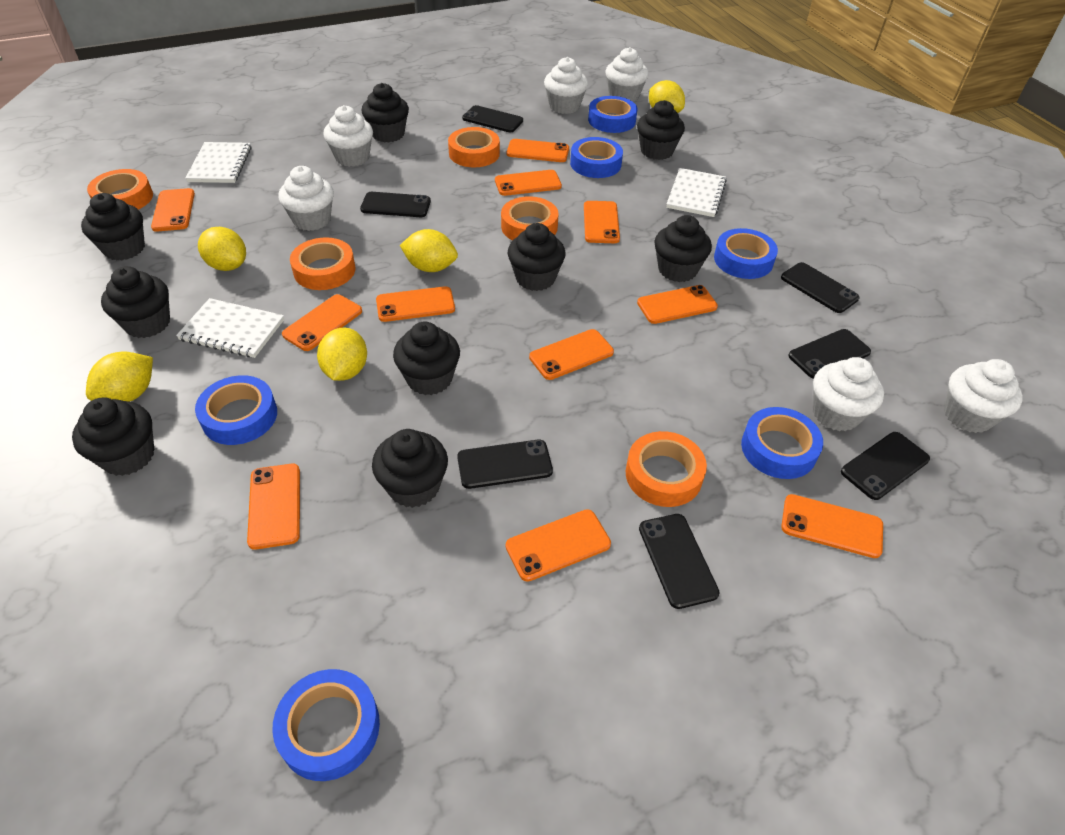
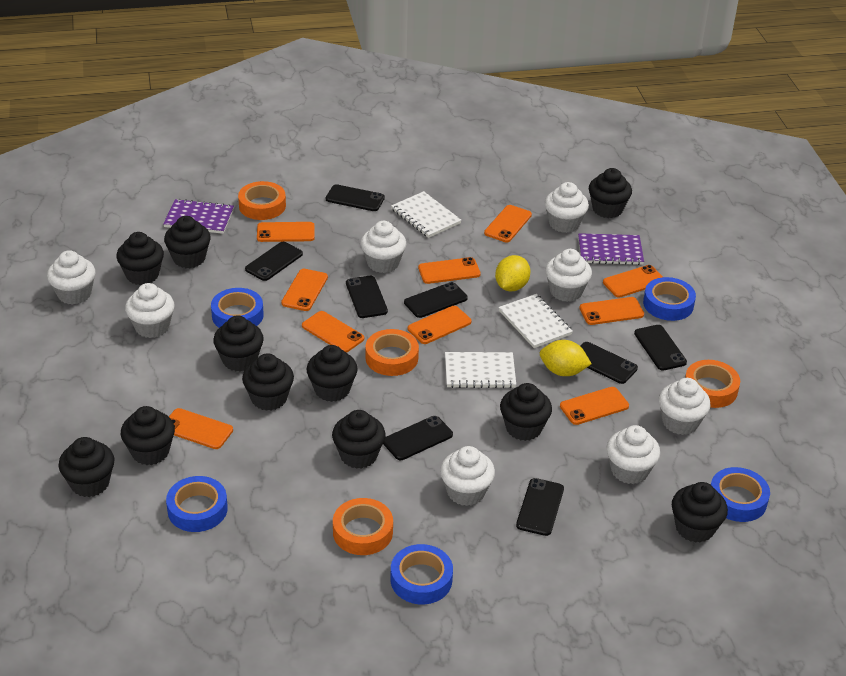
black cupcake: [72,398,154,476] [81,193,145,261] [101,266,170,338] [362,83,409,142] [372,429,448,508] [393,322,460,395] [508,223,565,291] [637,100,685,160] [654,215,712,282] = 9 -> [58,437,114,497] [116,232,164,285] [121,406,175,465] [164,216,211,268] [213,315,264,372] [242,353,294,411] [306,345,358,402] [332,410,385,469] [500,383,552,441] [589,168,632,218] [672,482,728,543] = 11
black phone: [360,192,431,217] [457,440,553,489] [462,105,523,132] [639,514,720,609] [781,262,859,313] [788,329,871,379] [841,432,930,500] = 7 -> [245,242,303,281] [326,184,385,211] [346,276,388,318] [383,416,453,460] [404,282,468,318] [516,478,564,536] [580,342,638,384] [634,325,687,371] = 8
blue tape: [195,375,277,445] [272,669,380,781] [570,137,623,178] [588,96,638,133] [714,228,778,279] [741,407,823,479] = 6 -> [166,476,228,532] [211,288,264,328] [390,544,453,604] [643,277,696,321] [711,467,770,522] = 5
orange phone: [151,188,195,231] [247,464,300,550] [282,294,362,351] [376,286,455,322] [495,170,562,196] [506,509,611,582] [507,139,569,162] [529,329,614,380] [584,201,620,243] [637,285,718,324] [781,494,883,558] = 11 -> [169,408,233,449] [257,222,315,242] [281,269,328,311] [302,311,364,353] [408,306,472,344] [418,257,481,284] [484,205,532,242] [560,387,629,425] [579,297,644,325] [603,265,663,297] = 10
orange tape: [87,169,153,210] [290,237,356,290] [448,127,500,167] [501,196,559,240] [626,431,707,507] = 5 -> [238,181,286,220] [333,498,393,555] [365,329,419,376] [685,360,740,408] = 4
purple notebook: none = 0 -> [163,199,234,234] [578,233,644,265] = 2
white cupcake: [278,166,334,231] [324,105,373,167] [544,57,588,114] [605,47,649,102] [813,357,884,431] [944,359,1023,433] = 6 -> [47,250,95,305] [125,283,175,338] [361,221,406,273] [440,446,495,506] [545,182,589,233] [545,249,592,302] [607,425,660,484] [659,378,711,435] = 8
yellow lemon: [86,351,153,402] [198,227,246,271] [317,328,367,381] [400,229,458,272] [649,80,685,113] = 5 -> [495,255,530,291] [540,340,592,376] = 2

